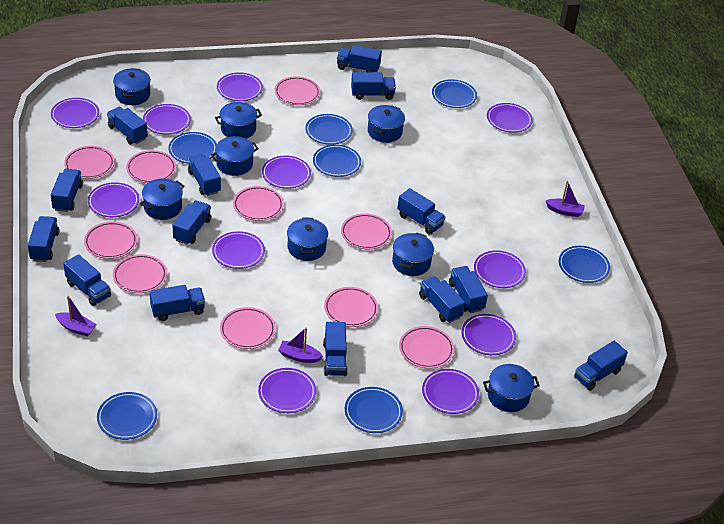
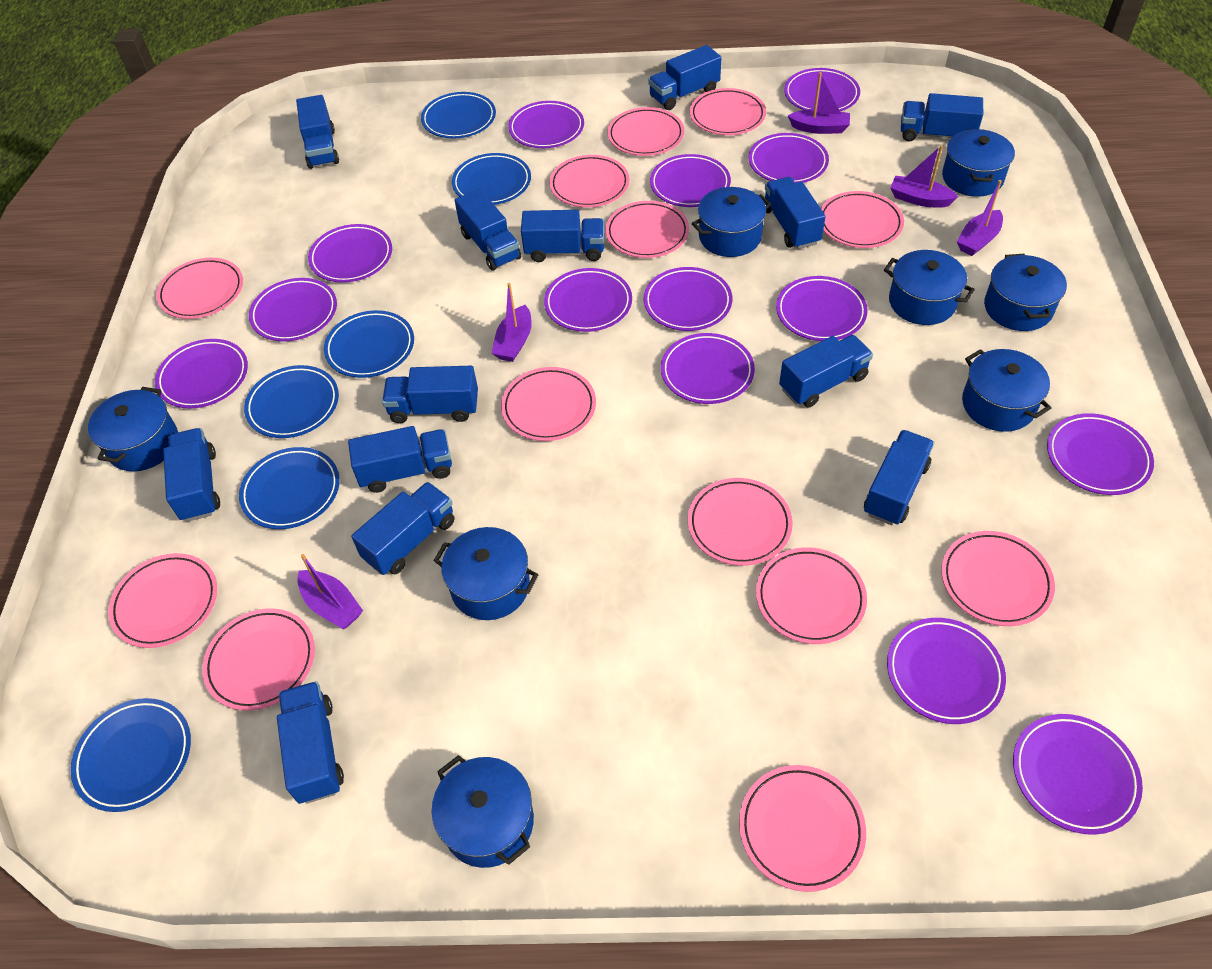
blue plate: [97,392,157,440] [168,132,217,164] [305,114,353,145] [313,145,361,177] [345,387,403,433] [432,79,477,108] [559,246,610,283] = 7 -> [71,698,191,812] [239,447,340,529] [244,365,339,438] [324,310,414,378] [421,92,496,139] [452,153,531,205] = 6
blue truck: [28,216,59,262] [51,169,83,212] [63,254,111,306] [107,107,148,144] [150,285,205,321] [172,201,211,245] [188,154,221,196] [323,322,348,376] [337,45,382,72] [351,72,396,100] [397,188,446,235] [419,276,465,323] [449,266,488,313] [574,341,628,391] = 14 -> [163,428,220,522] [277,681,344,804] [296,95,339,169] [348,426,452,493] [351,482,455,575] [382,366,478,424] [455,189,521,271] [521,210,604,262] [648,45,722,110] [765,177,826,249] [779,335,873,408] [864,430,934,525] [901,93,983,142] = 13
pink plate: [64,146,115,179] [84,222,137,259] [113,254,167,293] [126,150,176,183] [220,307,276,349] [233,186,284,221] [275,76,320,105] [324,287,378,327] [341,213,392,249] [399,326,455,369] = 10 -> [108,553,217,648] [156,258,243,319] [202,608,315,711] [501,367,596,441] [549,155,630,207] [605,201,689,258] [607,107,684,156] [688,478,793,566] [690,88,766,135] [739,765,866,892] [756,547,867,644] [821,191,904,248] [941,531,1055,626] = 13
purple boat: [55,295,97,337] [278,327,323,363] [546,181,585,217] = 3 -> [297,554,363,629] [492,283,532,362] [788,72,850,134] [890,145,958,208] [957,180,1003,256] = 5
purple plate: [51,98,99,128] [88,182,139,217] [143,104,191,135] [212,231,265,269] [217,72,263,101] [258,368,316,413] [262,156,311,189] [422,369,479,414] [462,314,516,355] [474,250,526,288] [487,103,533,133] = 11 -> [155,339,248,409] [249,278,337,342] [308,224,392,283] [508,101,584,148] [544,268,632,332] [644,267,732,331] [650,154,731,207] [661,333,755,404] [749,133,829,183] [776,276,868,341] [784,68,860,111] [887,618,1006,724] [1013,714,1143,835] [1047,413,1154,495] = 14

